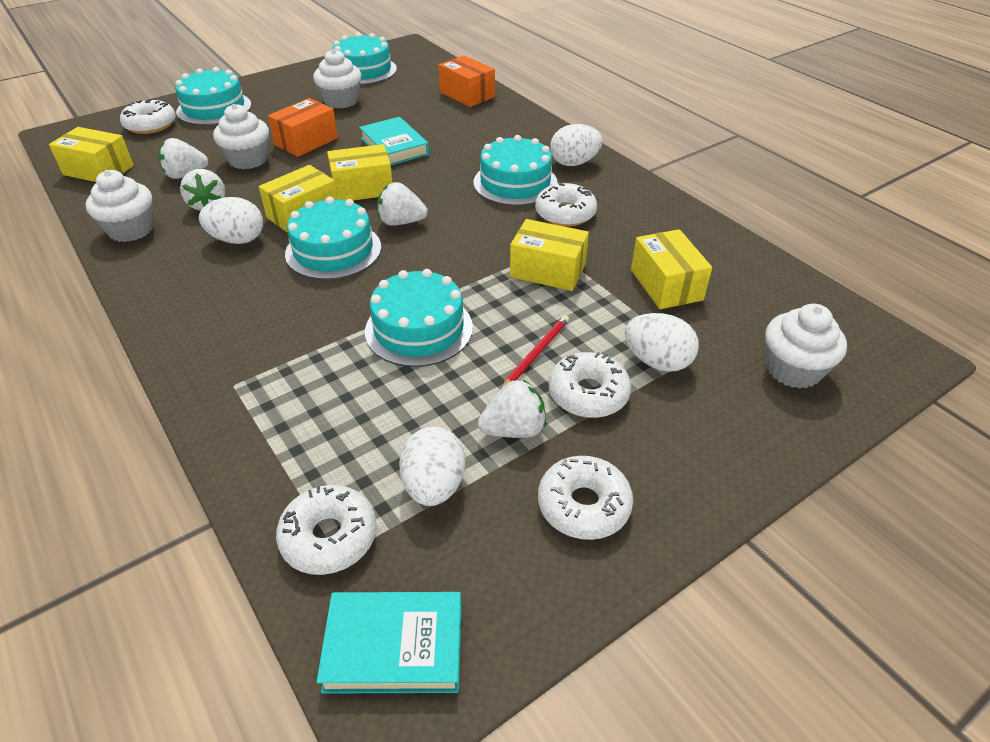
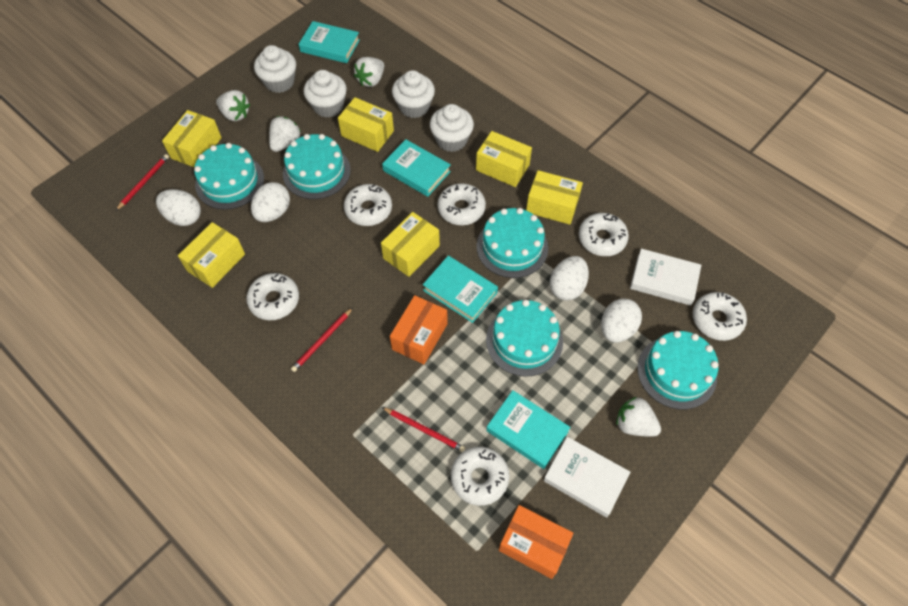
red pencil: [501,315,569,389] = 1 -> [116,154,169,210] [291,308,353,372] [382,407,465,452] = 3
turquoise book: [316,592,462,694] [359,117,429,165] = 2 -> [299,21,360,63] [382,139,451,197] [423,256,498,323] [486,390,570,469] = 4
white book: none = 0 -> [543,437,630,517] [630,249,701,305] = 2
white donut: [120,99,176,134] [276,485,377,575] [535,183,597,227] [538,456,633,540] [549,352,631,418] = 5 -> [246,273,299,320] [344,184,392,226] [438,183,486,225] [451,447,509,506] [579,213,629,256] [693,292,747,341] = 6
yellow box: [49,127,134,182] [259,165,338,233] [327,144,393,200] [510,219,589,291] [631,229,712,309] = 5 -> [162,110,222,167] [178,222,245,288] [338,97,394,152] [381,212,440,277] [476,131,532,187] [526,170,583,225] = 6

